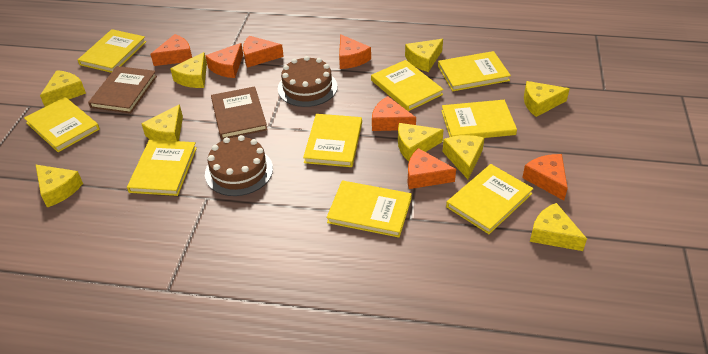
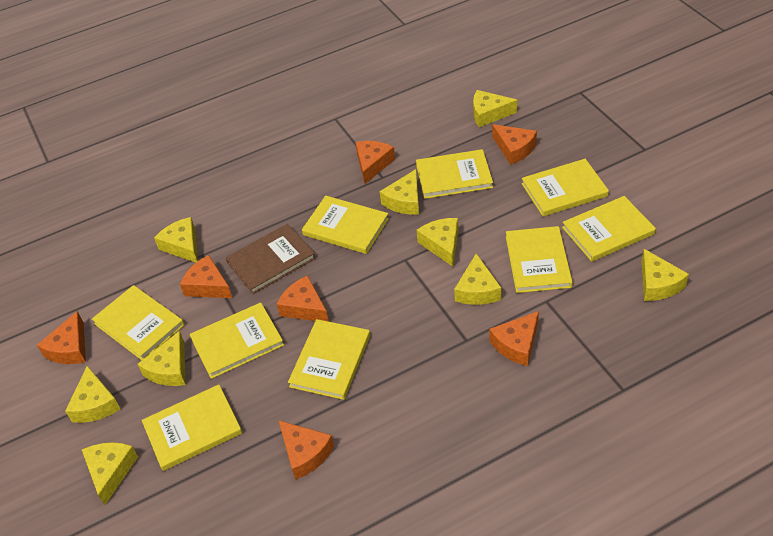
brown book: [88,66,157,113] [211,86,268,140] = 2 -> [226,224,316,294] = 1
brown cake: [205,135,273,196] [278,56,337,107] = 2 -> none = 0

